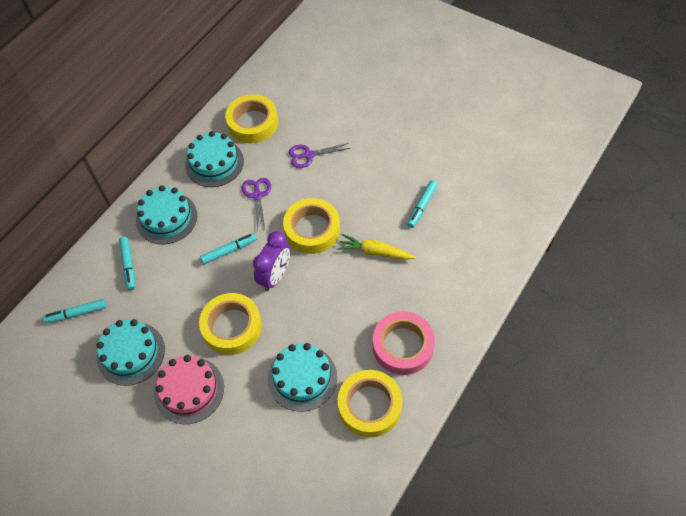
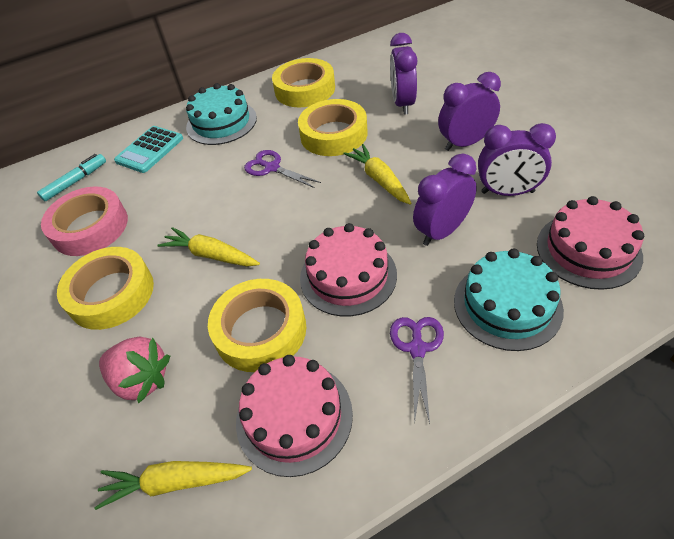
pink cake: [154,355,224,424] = 1 -> [236,355,353,477] [300,223,397,316] [537,196,644,290] = 3
pink strawberry: none = 0 -> [99,337,170,404] = 1
purple clock: [253,231,291,291] = 1 -> [390,33,417,115] [413,154,477,246] [438,72,501,151] [478,123,556,196] = 4
turquoise cake: [96,319,165,386] [136,185,197,244] [185,131,244,187] [268,343,337,412] = 4 -> [186,83,257,145] [454,249,564,351] = 2
turquoise calculator: none = 0 -> [114,126,183,173] = 1
turquoise marker: [43,299,107,324] [119,237,135,290] [200,233,257,264] [407,180,438,228] = 4 -> [37,154,106,201] = 1
yellow carrot: [338,234,416,260] = 1 -> [94,461,252,510] [157,227,260,266] [343,144,412,205] = 3

